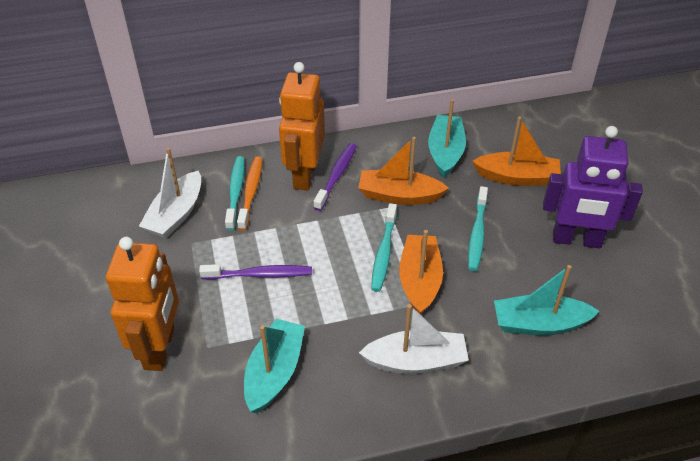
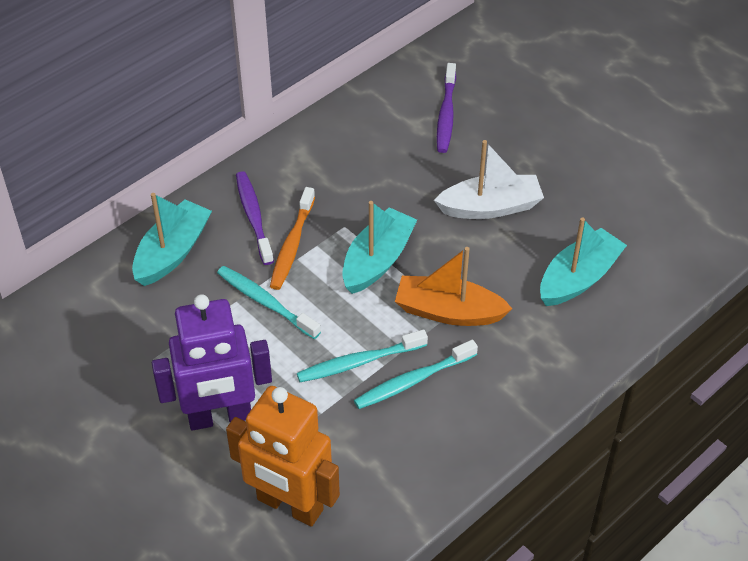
orange boat: [358,137,449,205] [399,230,443,315] [472,116,561,186] = 3 -> [395,247,513,326] = 1
orange robot: [106,237,179,371] [279,62,325,191] = 2 -> [226,386,340,526] = 1
white boat: [139,148,201,239] [359,304,469,374] = 2 -> [434,140,544,219] = 1

